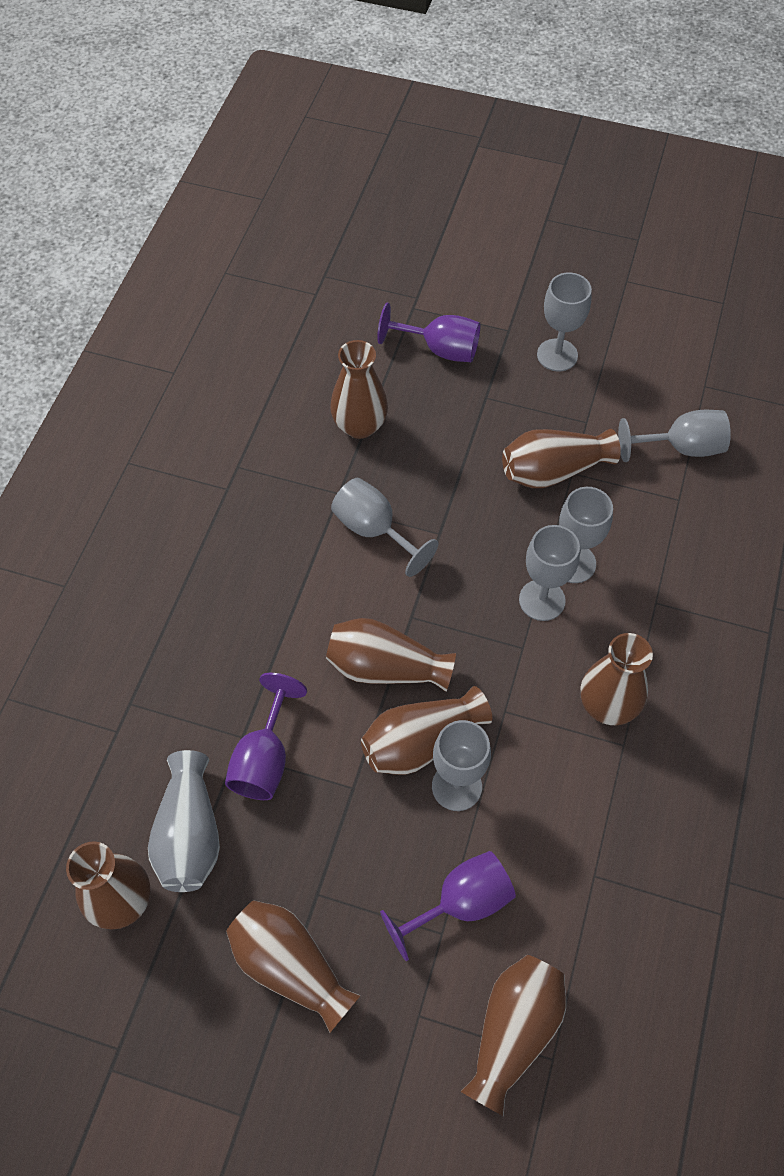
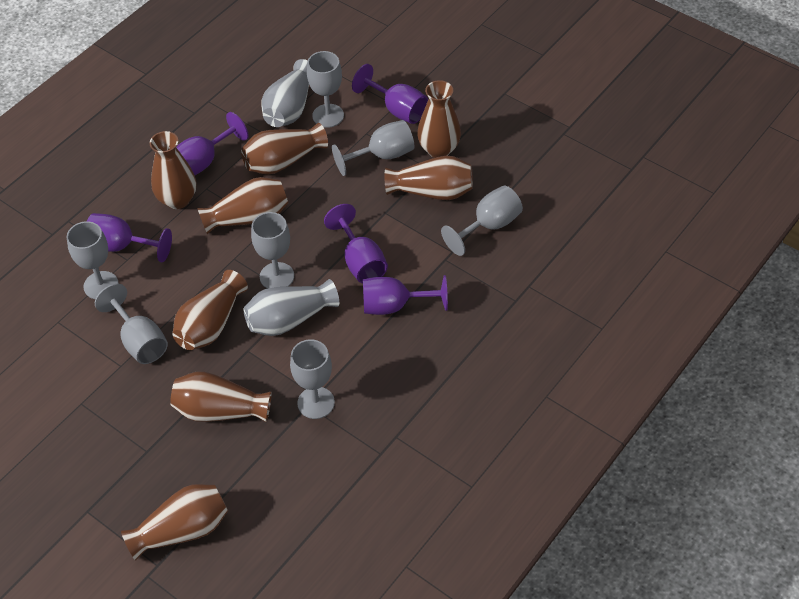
grey goblet: [331,478,438,577] [432,720,491,811] [519,525,580,621] [537,273,592,371] [559,487,613,583] [618,410,731,462] = 6 -> [67,221,119,299] [95,284,168,364] [251,212,294,289] [290,339,335,419] [307,51,344,128] [332,120,414,176] [441,186,523,256] = 7
grey vase: [148,750,220,892] = 1 -> [244,279,339,336] [261,59,309,127] = 2
purple goblet: [225,673,307,800] [377,303,481,362] [380,851,516,961] = 3 -> [87,213,172,262] [176,112,249,175] [324,204,388,283] [352,64,428,124] [363,275,448,315] = 5

